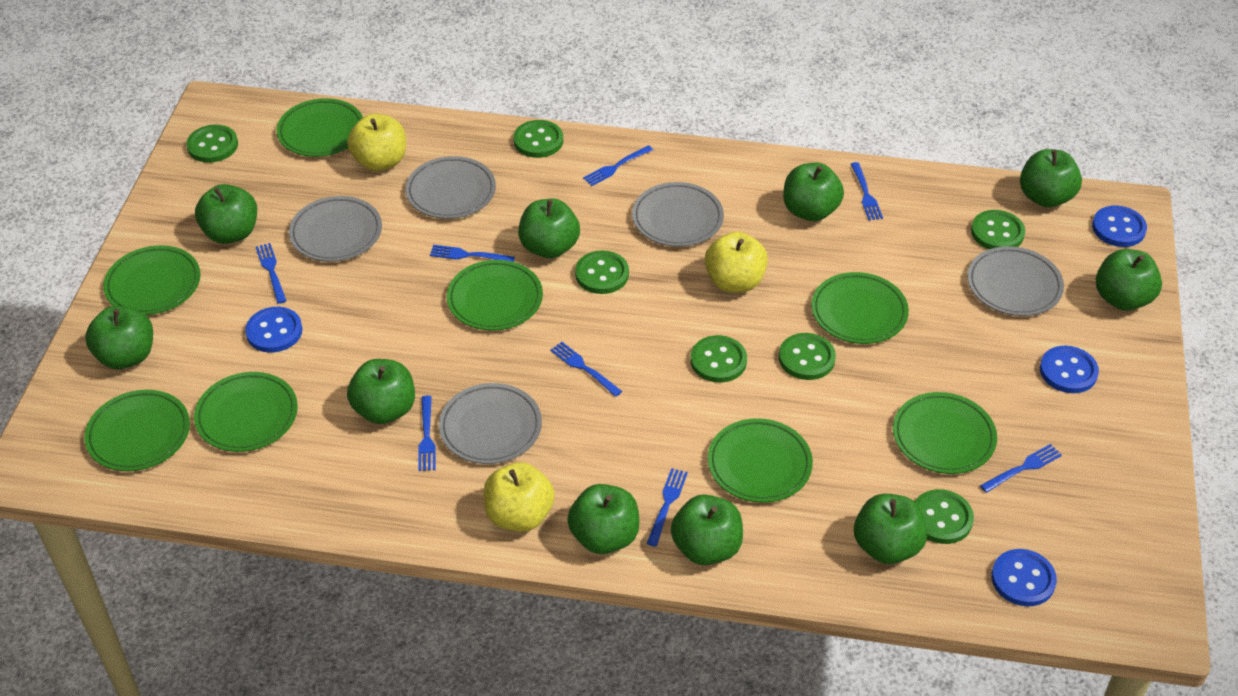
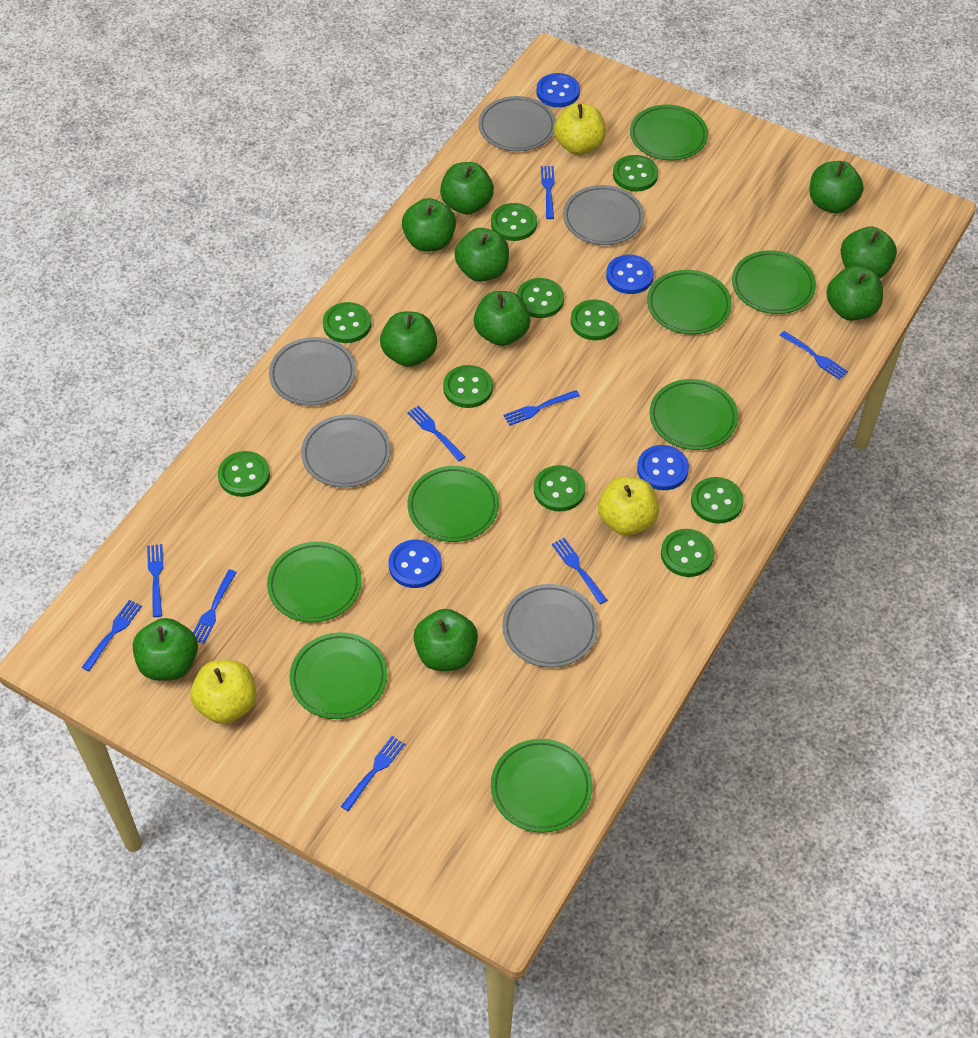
blue fork: [256,243,287,304] [418,395,436,471] [430,245,515,262] [550,342,622,397] [583,145,653,186] [647,468,688,547] [851,162,883,221] [980,444,1062,493] = 8 -> [82,600,142,671] [147,544,163,617] [193,569,237,644] [341,736,405,812] [407,405,465,461] [504,390,580,426] [541,166,555,219] [552,538,607,604] [780,331,848,380] = 9
green button: [186,125,238,163] [513,120,563,158] [575,250,629,294] [690,335,747,383] [779,333,836,380] [915,489,974,544] [971,210,1025,249] = 7 -> [218,451,270,497] [323,302,371,343] [443,365,493,408] [491,203,537,241] [517,278,564,318] [534,465,586,511] [571,299,619,340] [613,155,658,191] [661,529,715,577] [691,477,744,524] = 10

